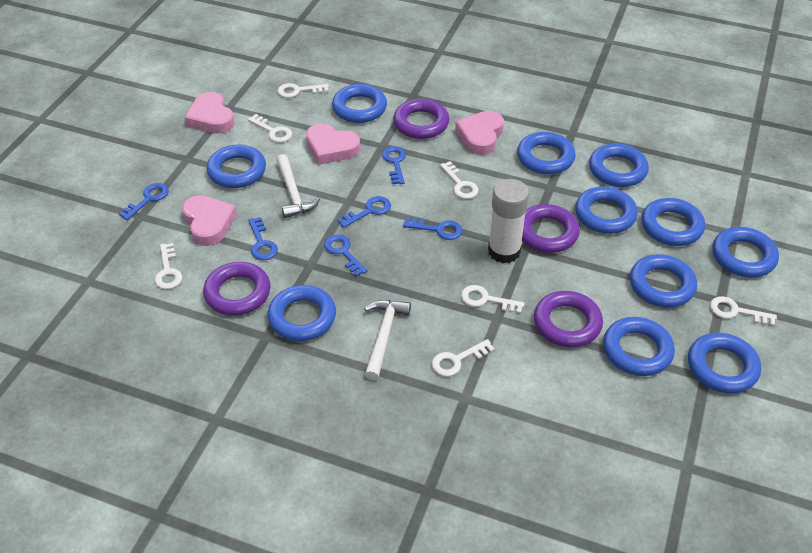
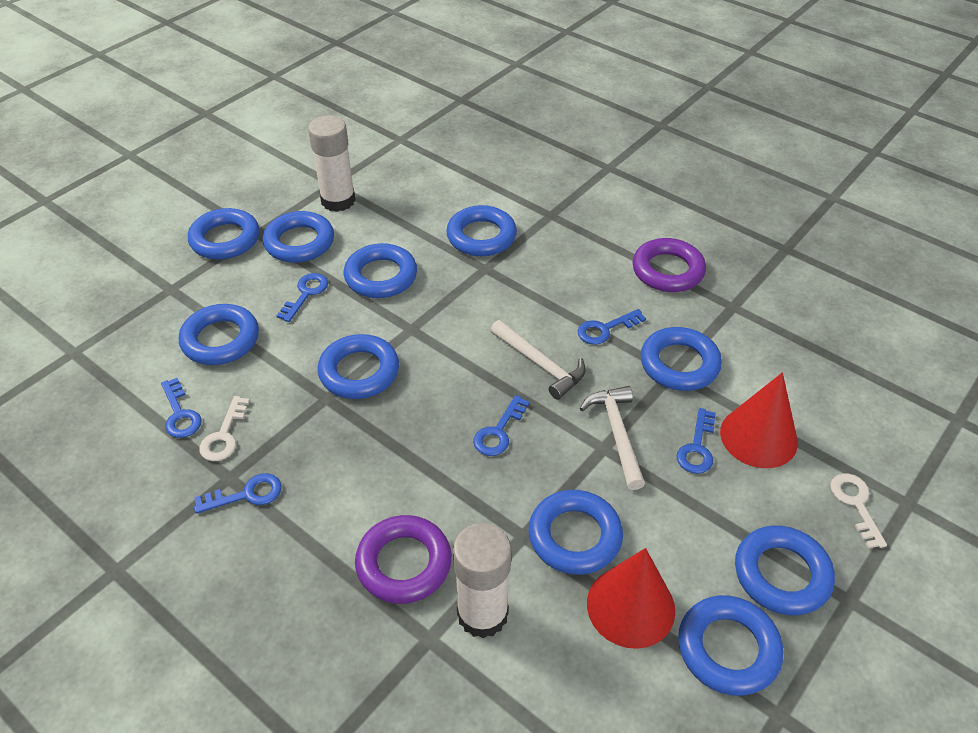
blue ring: [207,144,266,188] [268,285,336,341] [332,84,387,123] [517,132,576,174] [575,187,638,234] [589,143,649,187] [603,317,675,376] [630,254,697,308] [641,198,705,246] [688,333,761,394] [712,227,779,277] = 11 -> [179,304,259,365] [188,208,260,260] [263,211,334,263] [318,334,399,399] [344,243,417,298] [446,205,517,256] [529,490,623,575] [641,327,722,391] [678,595,783,696] [735,525,835,616] = 10
pink heart: [182,195,237,246] [184,92,235,134] [306,123,360,165] [455,111,504,155] = 4 -> none = 0
purple ring: [203,262,271,316] [393,99,449,139] [522,204,580,253] [534,291,603,347] = 4 -> [355,515,452,604] [633,238,706,292] = 2
red cone: none = 0 -> [587,548,675,649] [720,372,798,468] = 2
white glue stick: [488,179,529,263] = 1 -> [308,115,356,212] [453,523,512,638] = 2
white key: [155,243,182,289] [248,114,292,142] [278,83,329,98] [432,339,495,377] [440,161,479,199] [461,285,525,314] [710,296,777,326] = 7 -> [199,396,250,461] [830,473,887,548] = 2

